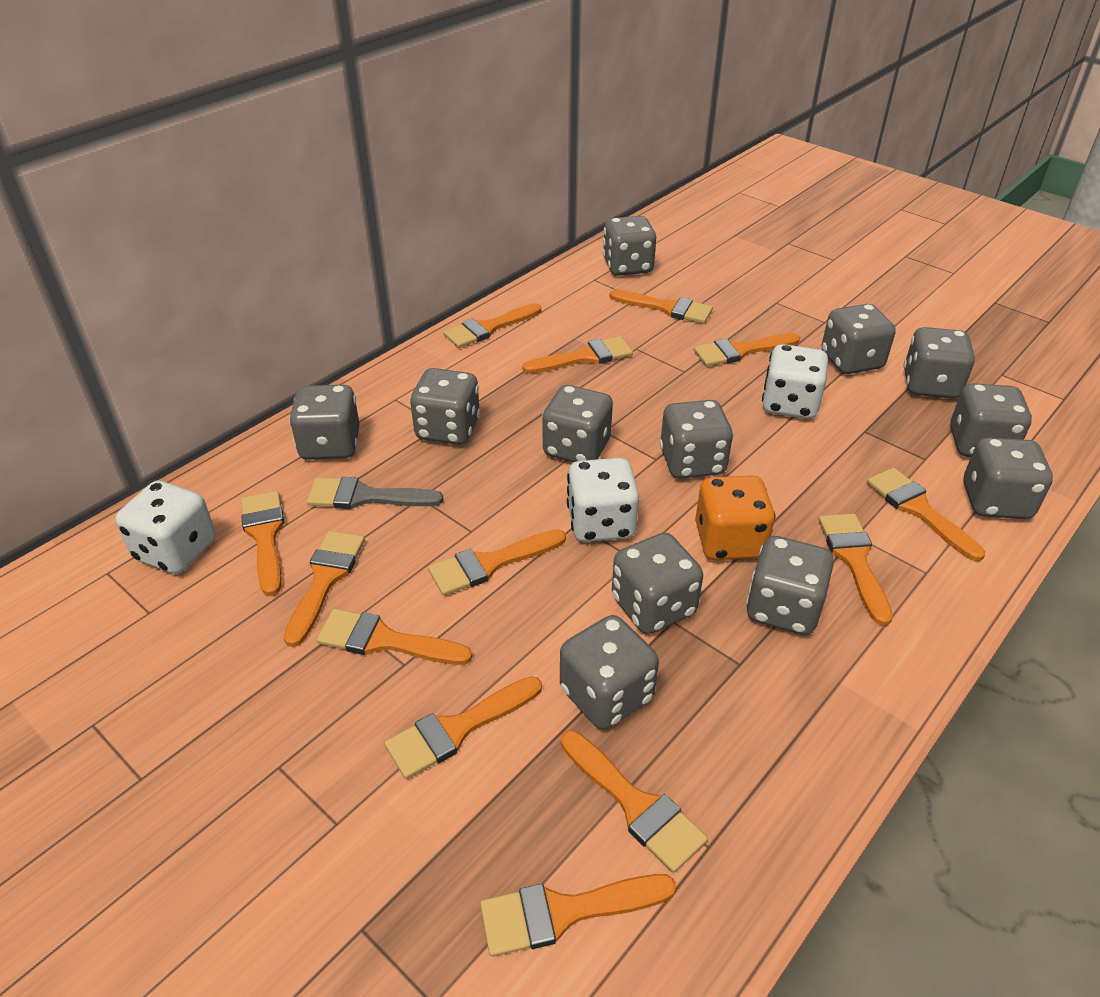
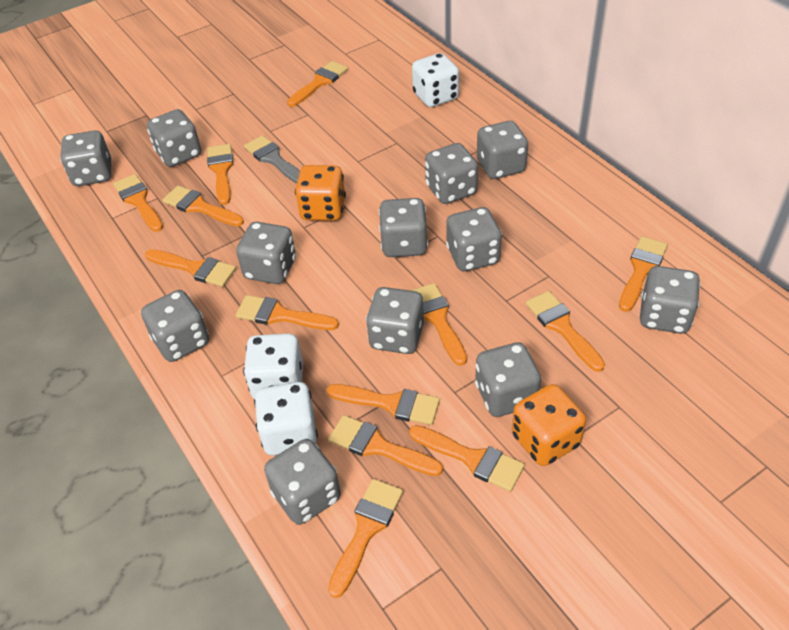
orange dice: [695,475,775,560] = 1 -> [295,165,346,221] [512,384,586,466] = 2

